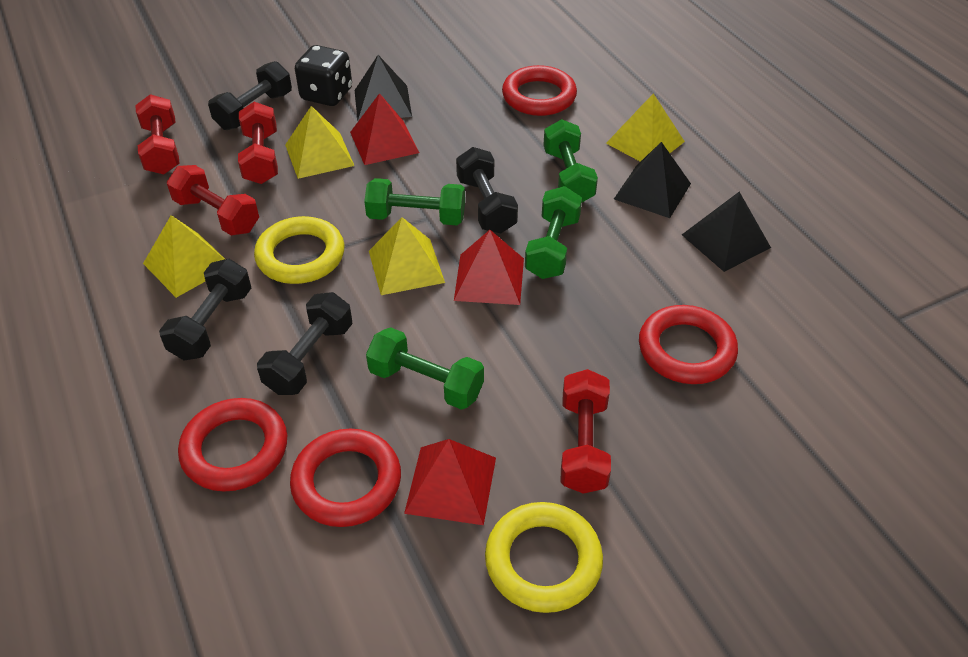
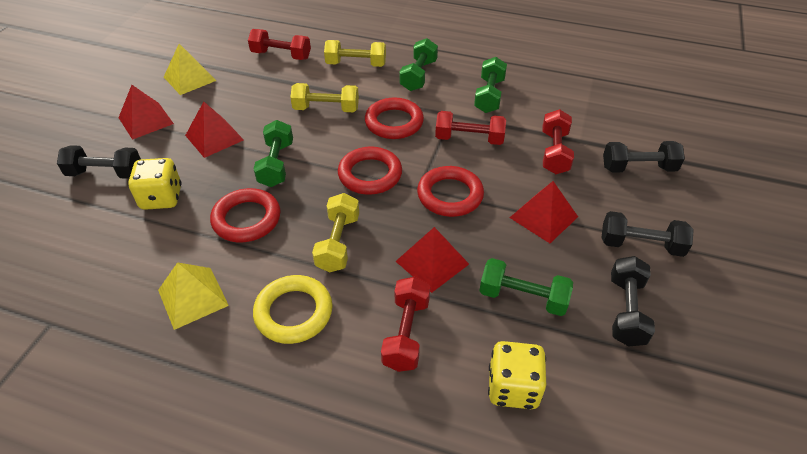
black dice: [295,45,352,106] = 1 -> none = 0
black pyramid: [355,55,412,121] [614,142,691,218] [682,192,771,272] = 3 -> none = 0
red pyramid: [350,93,419,165] [404,439,496,525] [454,230,524,305] = 3 -> [118,85,174,140] [185,102,244,158] [395,227,469,293] [509,181,578,243] = 4
yellow dice: none = 0 -> [128,158,182,210] [488,341,546,409] = 2
yellow dumbbell: none = 0 -> [290,83,359,112] [312,193,359,272] [324,40,386,67] = 3
yellow pyramid: [143,215,225,298] [285,106,354,179] [369,217,445,295] [606,93,685,162] = 4 -> [158,262,229,330] [164,44,217,95] = 2
yellow ring: [254,216,345,284] [485,502,603,613] = 2 -> [253,275,333,344] = 1

